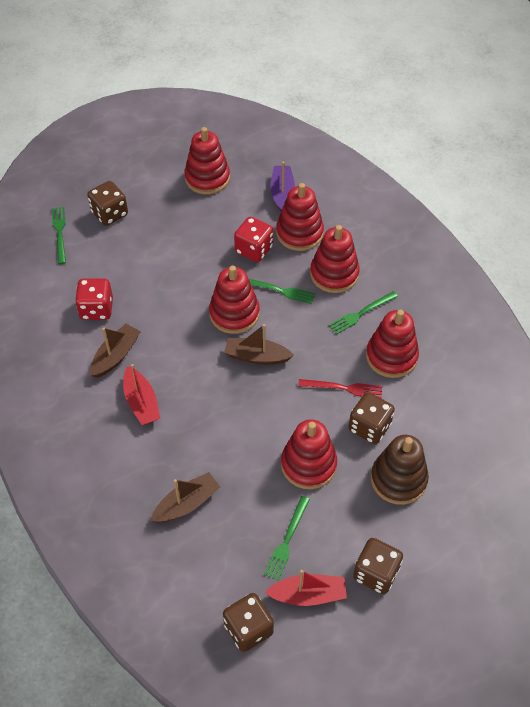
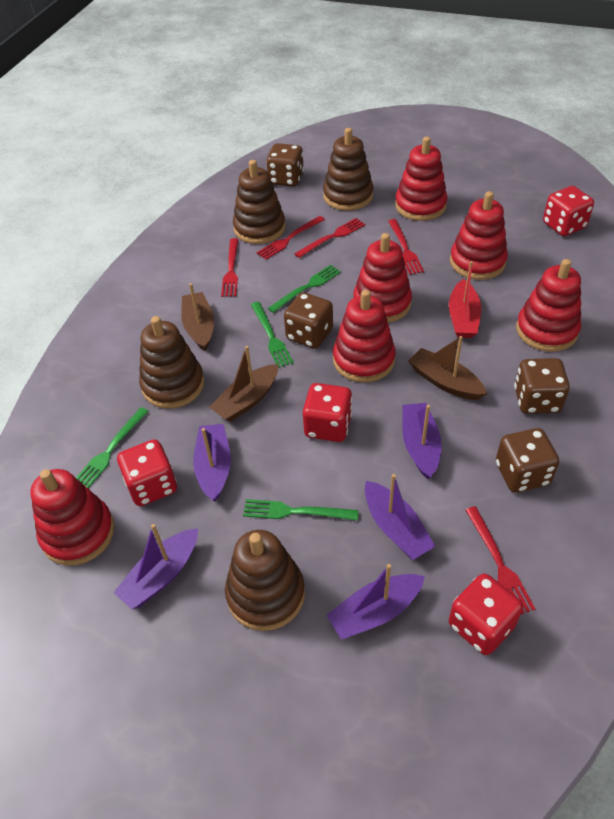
brown stacking toy: [371,435,429,505] = 1 -> [139,316,204,408] [225,530,305,631] [233,160,285,244] [323,128,374,211] = 4
purple boat: [270,162,295,212] = 1 -> [113,524,198,610] [193,424,231,502] [326,564,425,640] [365,474,436,560] [402,403,442,479] = 5
red boat: [123,364,160,425] [265,570,347,606] = 2 -> [449,261,481,338] = 1
red dice: [75,278,113,320] [234,217,273,262] = 2 -> [117,439,177,506] [303,383,352,442] [449,573,523,655] [543,186,594,236] = 4
red fork: [298,379,382,398] = 1 -> [221,238,239,297] [256,216,325,260] [294,218,365,258] [388,219,424,275] [465,506,535,614] = 5

